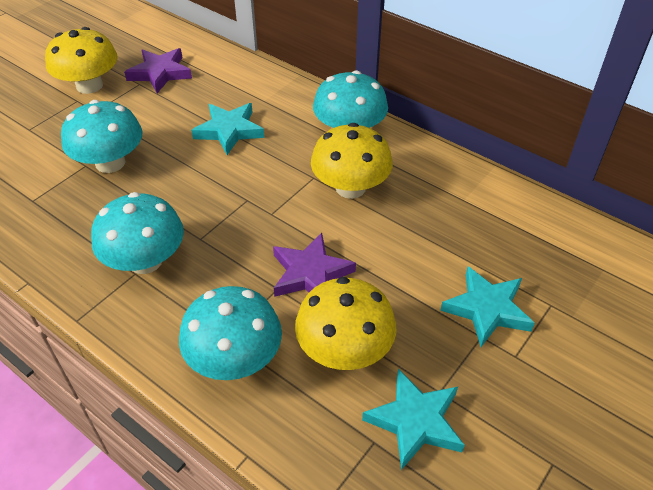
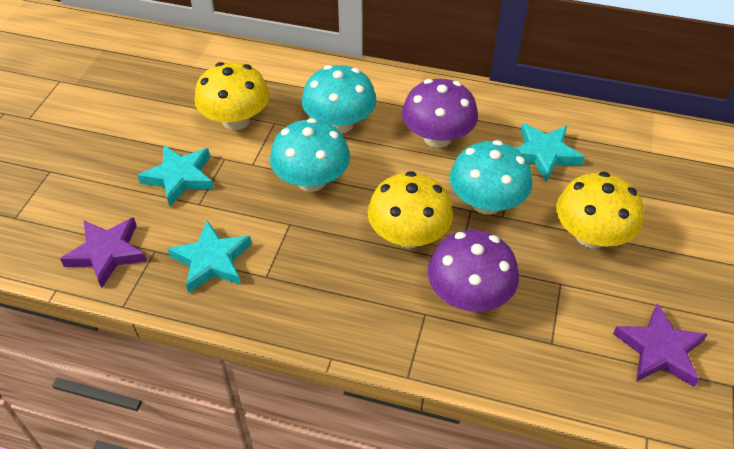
purple mushroom: none = 0 -> [402,79,478,148] [428,230,519,312] = 2
turquoise mushroom: [61,100,143,173] [91,192,184,274] [179,286,282,380] [313,70,388,128] = 4 -> [270,118,350,192] [302,65,377,133] [450,140,532,215] = 3

